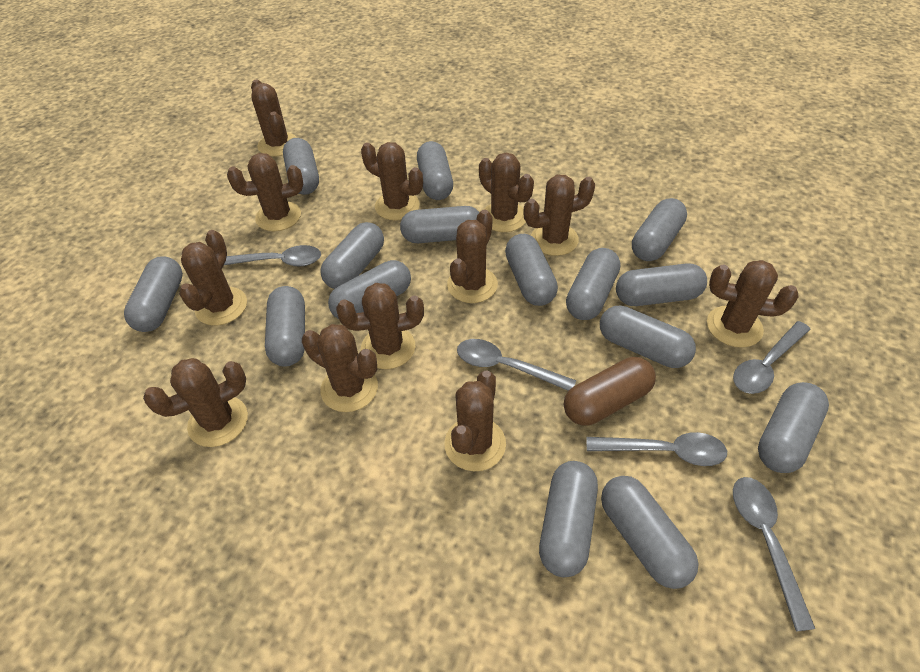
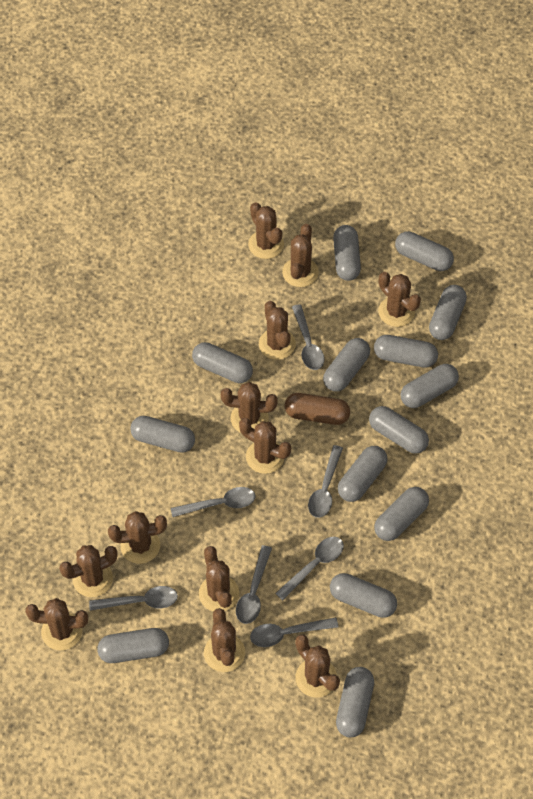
grey capsule: [124,256,183,332] [265,286,305,367] [283,138,319,195] [320,222,384,289] [328,260,411,319] [400,206,479,243] [417,141,453,200] [505,234,558,306] [539,461,598,577] [566,248,620,320] [600,306,696,368] [601,476,699,589] [616,264,707,306] [632,198,687,261] [758,382,829,473] = 15 -> [97,628,169,663] [130,416,195,453] [192,342,253,383] [323,338,370,392] [330,573,397,618] [333,225,361,281] [336,667,374,737] [338,446,388,502] [369,406,429,454] [374,335,438,368] [374,487,429,541] [395,231,454,271] [400,364,459,408] [429,285,467,340] = 14
grey spoon: [224,245,321,266] [457,339,576,391] [586,432,727,466] [733,321,811,394] [733,477,815,632] = 5 -> [89,586,178,611] [171,487,255,517] [236,545,272,624] [250,617,338,647] [275,537,344,600] [292,304,325,370] [308,445,343,518] = 7

